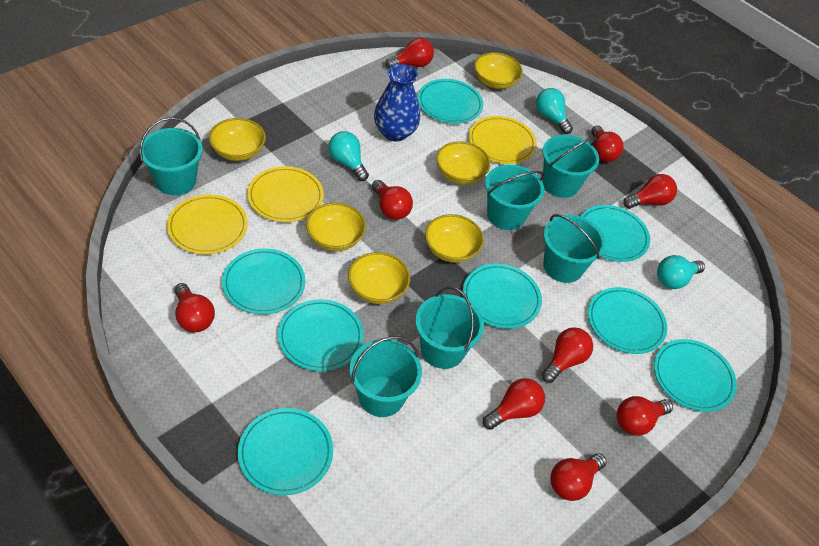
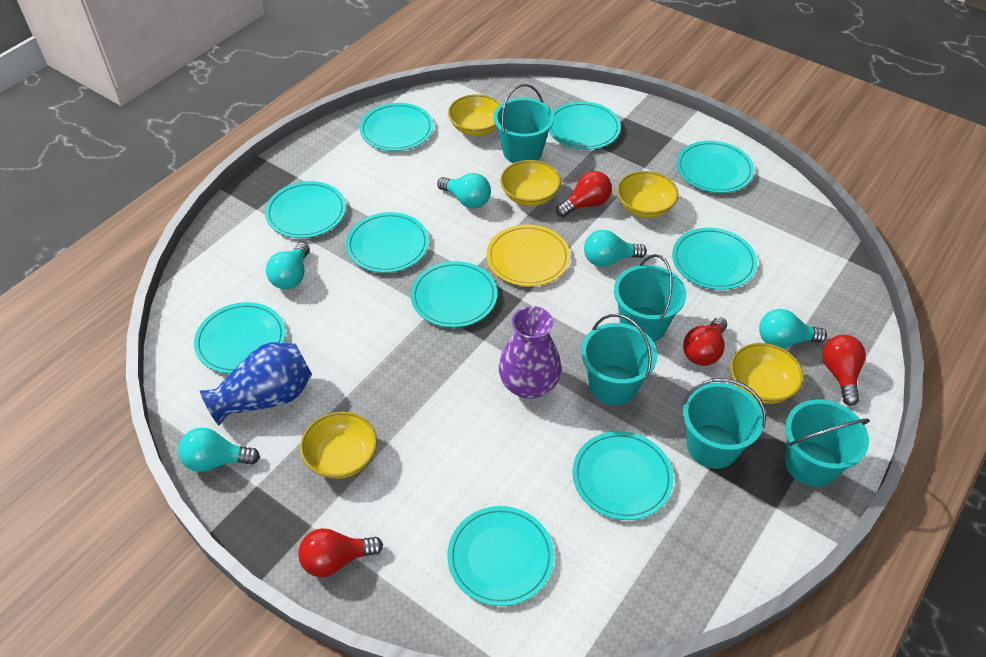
purple vase: none = 0 -> [498,306,562,399] = 1
red light bulb: [174,283,215,332] [372,180,413,220] [385,38,434,68] [483,378,545,430] [542,327,593,383] [550,453,607,501] [591,125,624,162] [617,396,673,436] [623,174,677,209] = 9 -> [298,528,383,577] [556,171,612,217] [683,317,727,366] [822,335,866,406] = 4
turquoise bucket: [139,117,203,195] [350,336,422,417] [415,286,484,369] [485,165,544,230] [542,135,599,198] [544,214,606,283] = 6 -> [493,84,554,163] [581,314,657,405] [614,254,686,342] [682,378,766,469] [785,399,870,487] = 5
turquoise light bulb: [328,131,369,181] [536,88,573,134] [657,255,705,289] = 3 -> [178,427,260,472] [266,242,310,289] [437,173,491,209] [584,230,647,267] [759,309,827,348] = 5
turquoise plate: [222,248,305,315] [238,408,333,495] [278,299,364,371] [418,79,484,124] [463,263,542,329] [580,205,650,262] [588,287,667,354] [654,339,737,412] = 8 -> [194,302,285,374] [265,181,346,238] [346,212,429,273] [359,103,433,151] [411,261,497,328] [447,506,554,606] [549,102,621,150] [573,431,674,520] [672,228,757,290] [676,141,754,193] = 10
yellow bowl: [209,118,266,161] [306,203,366,251] [348,252,410,304] [425,214,484,263] [436,141,491,184] [474,52,523,89] = 6 -> [300,412,377,479] [448,94,501,136] [500,160,561,206] [617,171,678,218] [730,343,804,404] = 5
yellow plate: [167,194,248,255] [247,166,324,222] [469,116,537,164] = 3 -> [486,225,570,286] = 1

